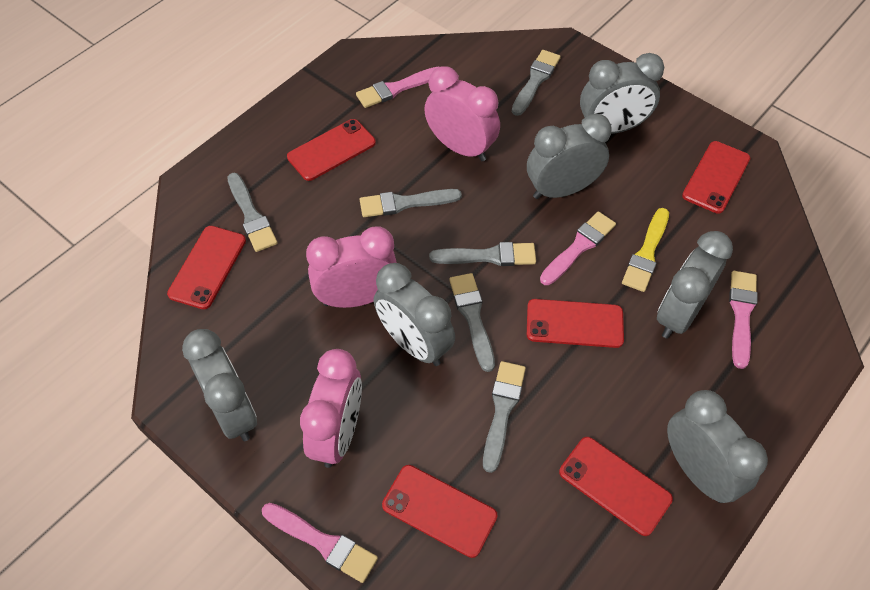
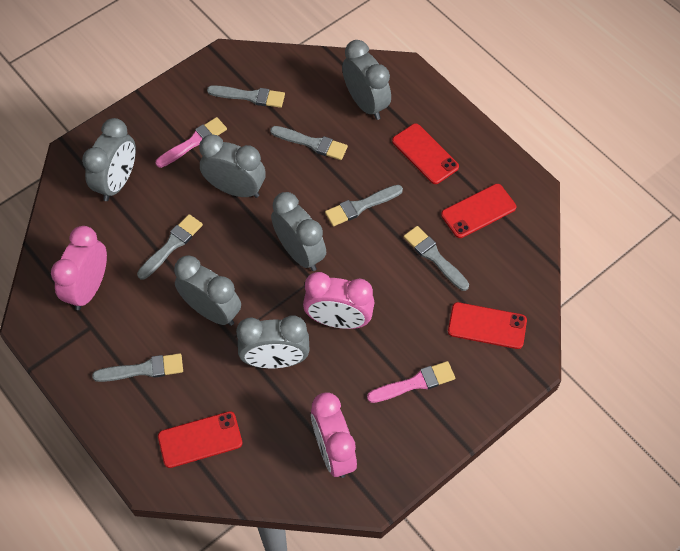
pink brush: [262,503,378,583] [356,67,438,108] [540,211,616,285] [729,271,758,369] = 4 -> [156,117,227,168] [367,361,455,403] = 2
red phone: [167,226,246,309] [287,119,376,181] [382,465,498,558] [527,299,624,348] [559,437,673,536] [682,141,750,214] = 6 -> [158,411,242,468] [392,124,459,184] [441,184,516,238] [448,302,527,349] = 4
yellow brush: [622,208,669,292] = 1 -> none = 0

